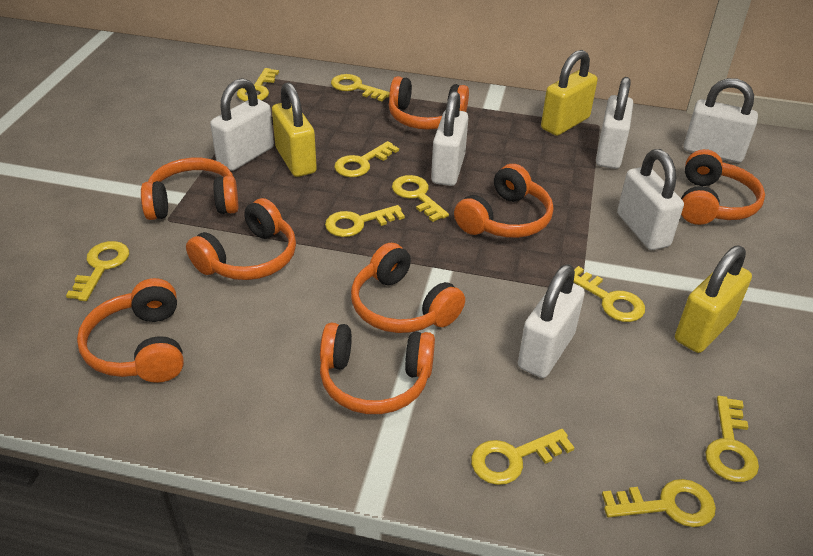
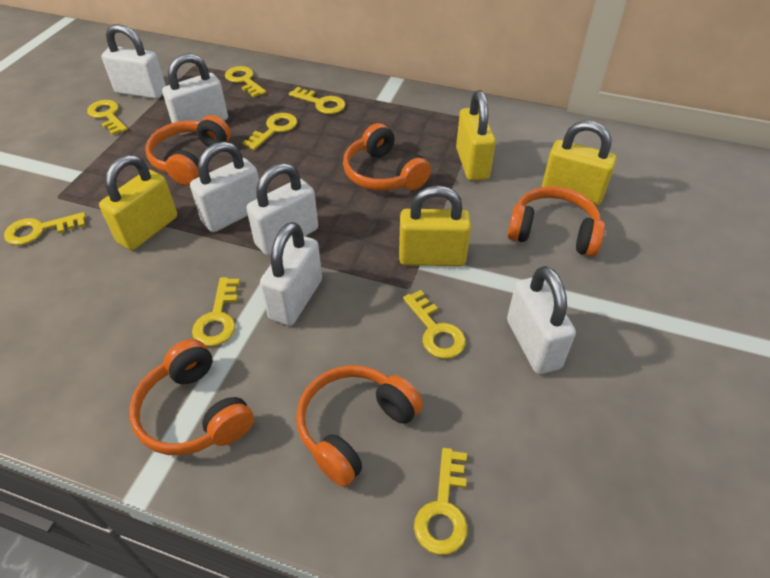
orange headphones: [77,278,184,383] [141,158,238,220] [186,198,296,280] [320,323,435,414] [351,243,465,333] [389,76,469,130] [454,164,553,238] [681,149,765,225] = 8 -> [129,339,254,455] [145,115,231,185] [296,365,423,487] [343,123,431,191] [507,186,605,257] = 5
yellow key: [66,241,129,301] [237,68,279,101] [325,205,405,237] [331,74,389,101] [334,141,399,177] [392,175,449,222] [471,429,575,485] [573,266,645,322] [602,479,716,527] [705,396,759,482] = 10 -> [4,212,86,245] [87,100,128,135] [192,277,240,347] [225,66,266,98] [242,113,297,150] [289,87,345,114] [403,290,466,359] [414,448,468,555] = 8
yellow padlock: [272,82,317,177] [541,50,598,136] [675,245,752,353] = 3 -> [99,155,177,250] [399,186,471,266] [456,90,496,181] [542,121,617,206] = 4

